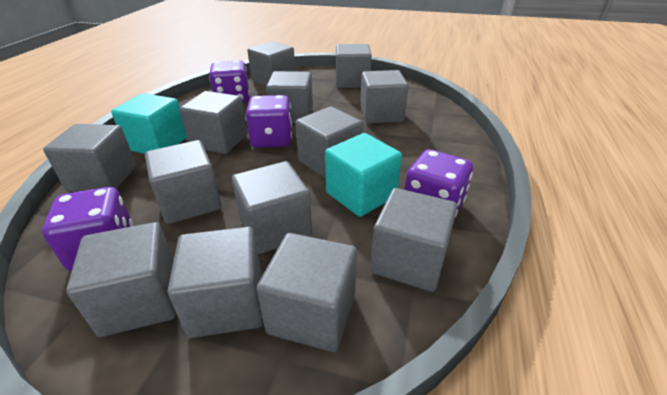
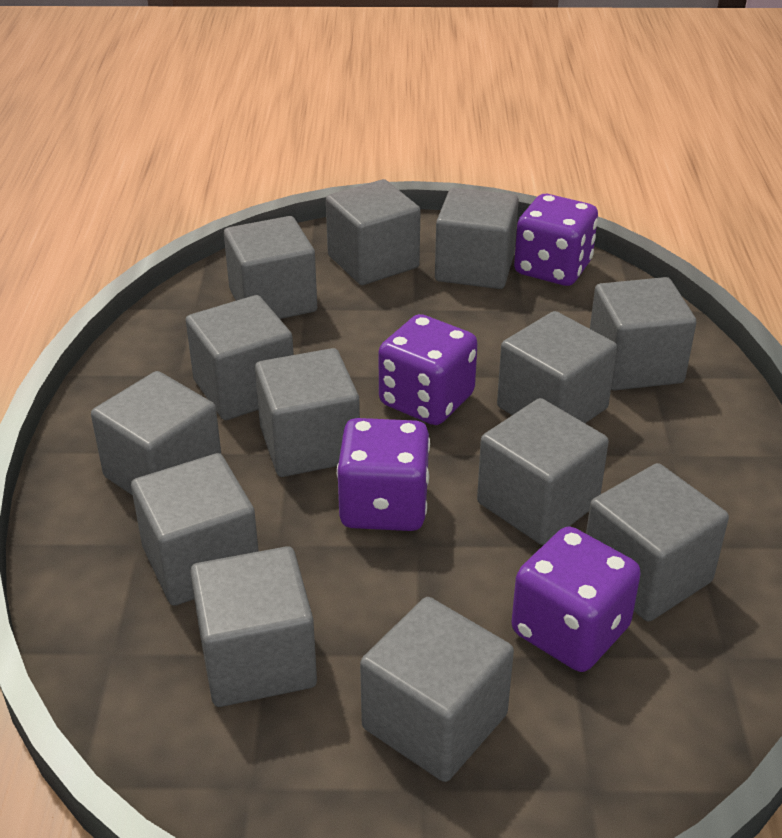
turquoise cube: [111,93,187,154] [325,133,402,217] = 2 -> none = 0

